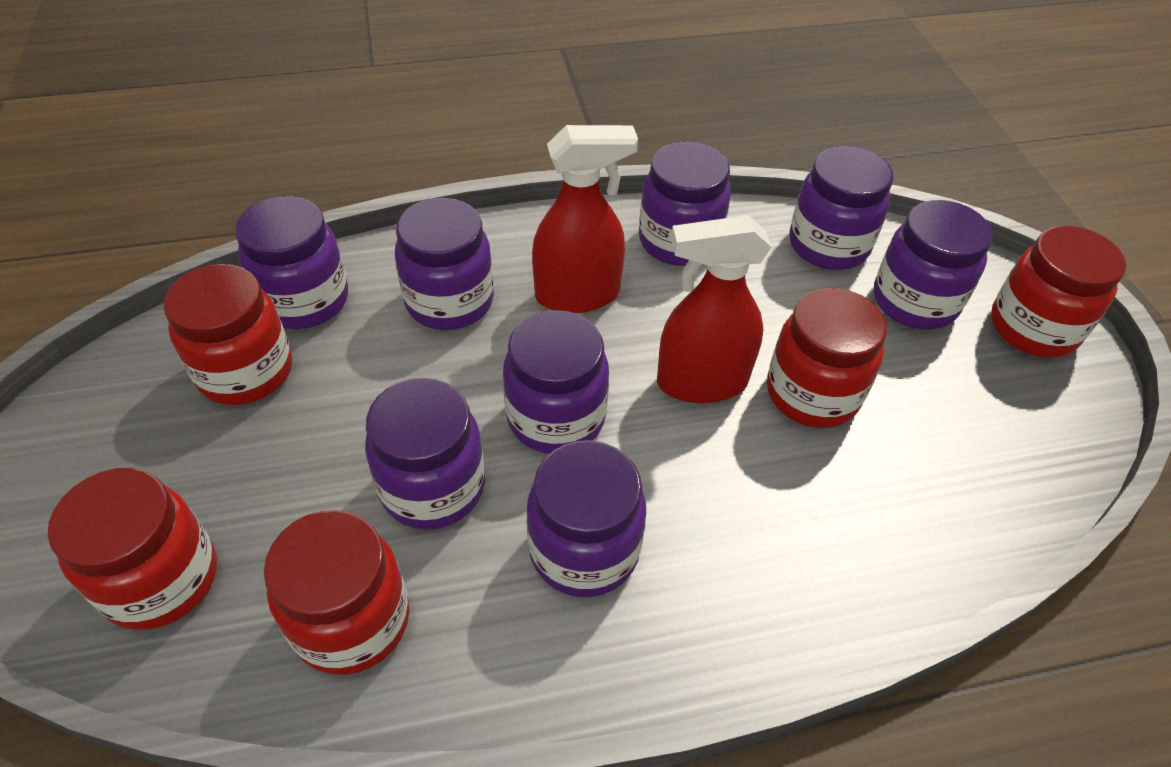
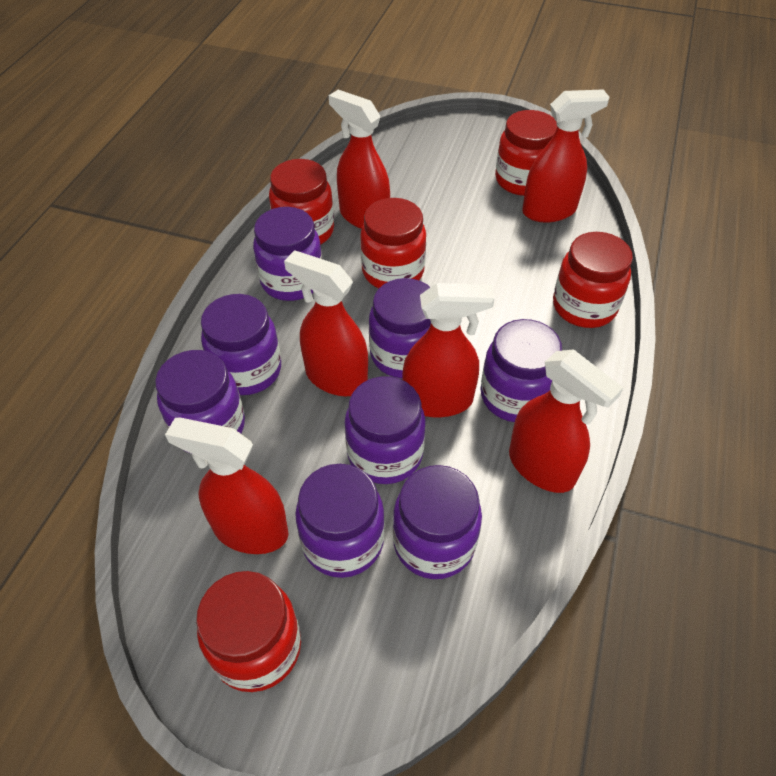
red spray bottle: [532,125,638,313] [657,215,771,403] = 2 -> [165,418,288,554] [284,250,368,396] [329,89,390,229] [402,283,495,417] [509,349,623,493] [522,89,610,223] = 6

